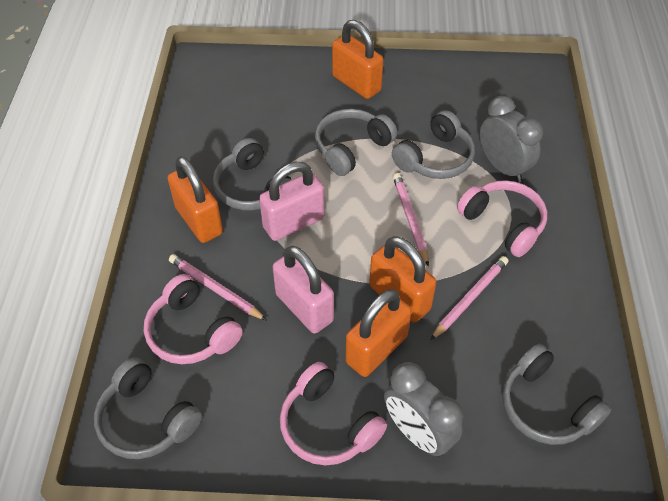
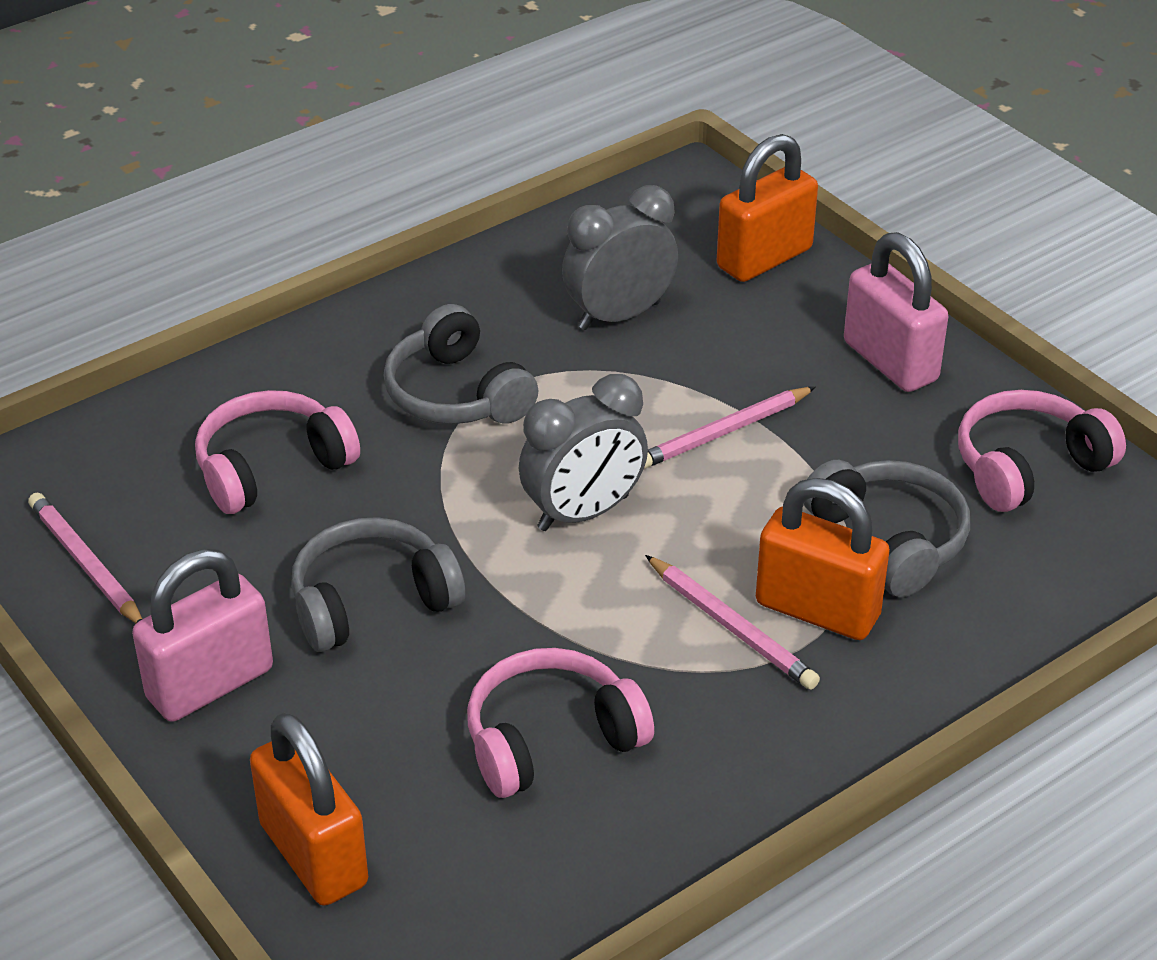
grey headphones: [94,357,202,459] [213,138,291,211] [315,109,397,176] [392,110,475,179] [502,344,611,445] = 5 -> [291,517,465,652] [384,304,538,424] [804,460,970,597] = 3
orange padlock: [167,156,223,243] [332,20,384,99] [345,289,412,377] [369,236,436,323] = 4 -> [250,713,368,906] [717,134,818,282] [756,478,890,640] = 3

